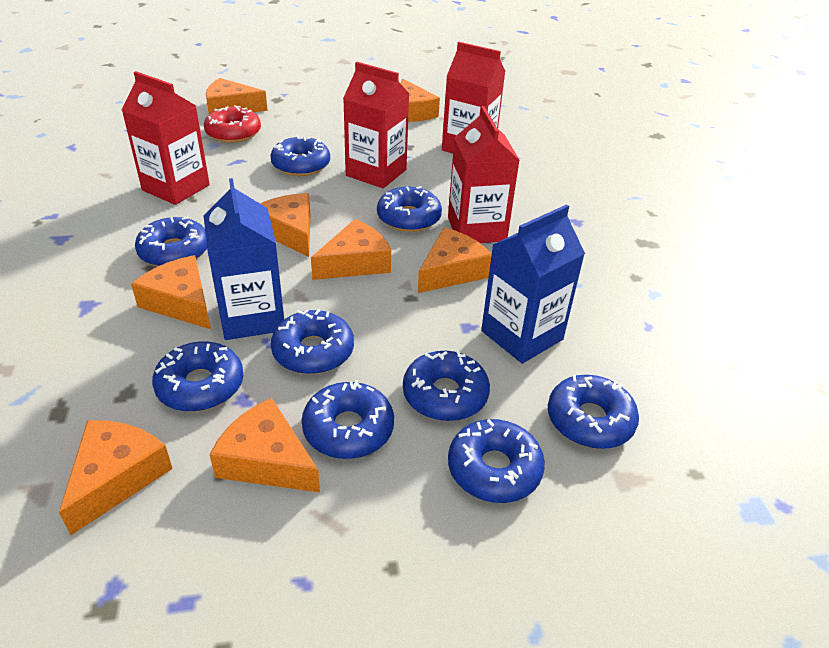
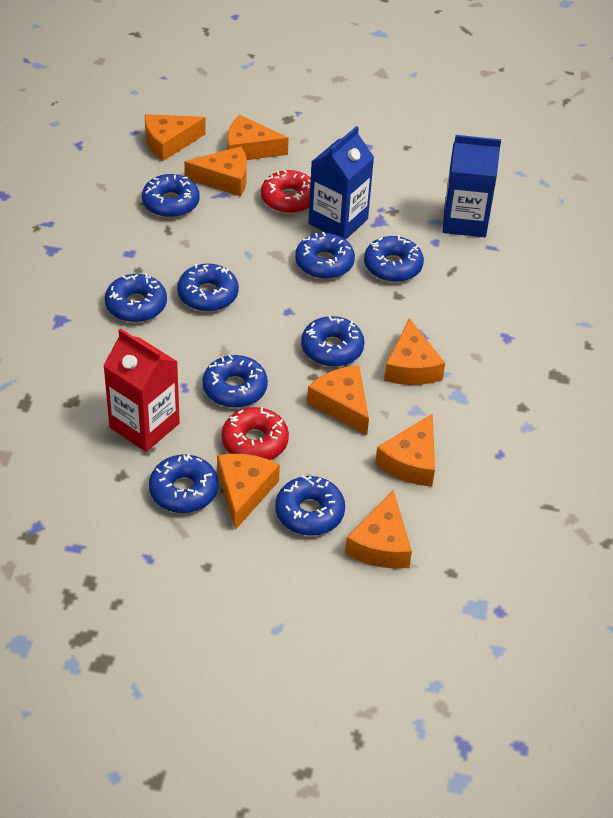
red carton: [122,71,210,205] [343,62,409,188] [442,42,505,153] [448,106,519,243] = 4 -> [103,328,180,452] = 1
red donut: [204,105,261,143] = 1 -> [221,407,289,460] [261,169,311,213] = 2

